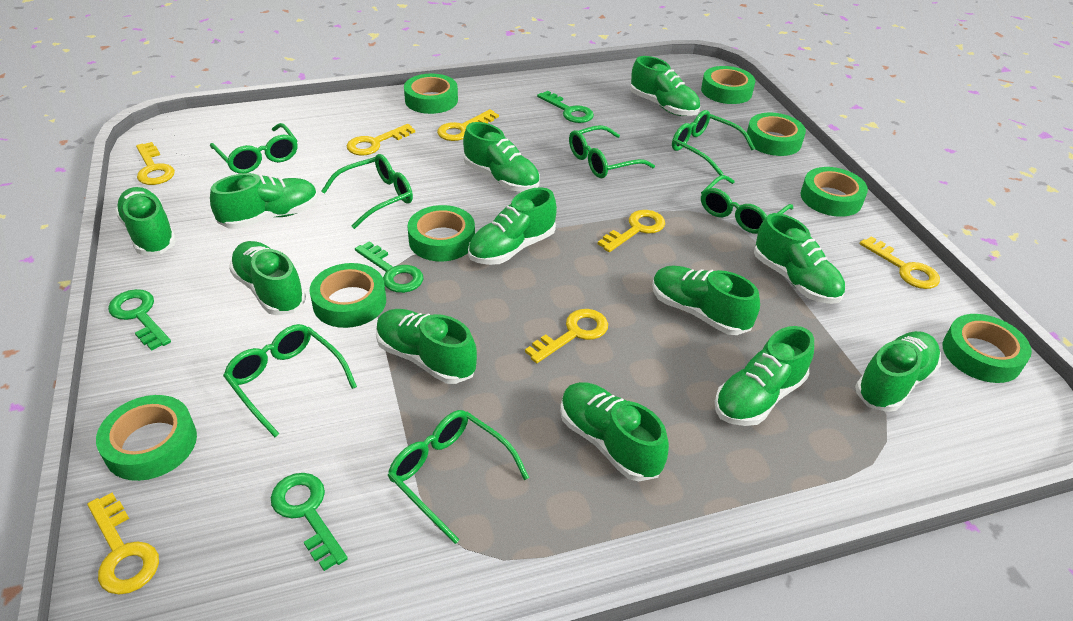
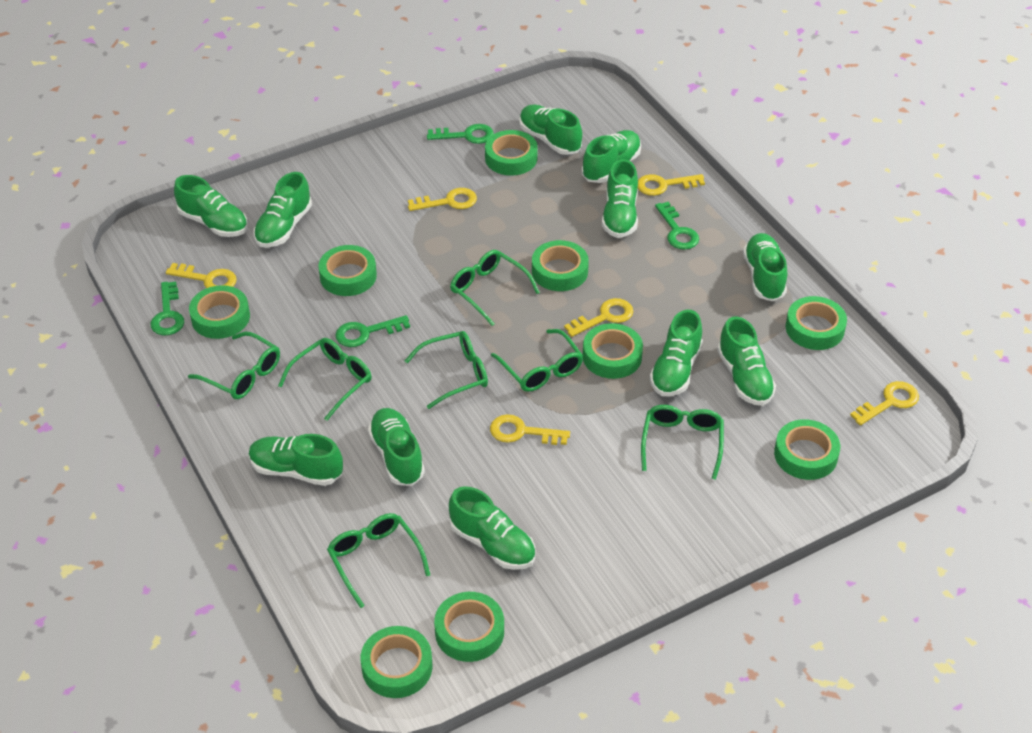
green shoe: [115,187,176,255] [210,173,318,229] [229,241,306,315] [376,309,477,384] [463,122,540,192] [468,187,557,265] [560,382,669,481] [630,56,700,116] [652,265,760,335] [715,326,814,426] [754,213,845,304] [855,331,941,412] = 12 -> [174,175,248,237] [249,434,343,486] [253,172,312,248] [368,408,425,486] [449,486,535,570] [519,105,582,155] [582,130,641,183] [602,159,638,238] [650,310,703,396] [717,317,776,406] [743,233,787,302] = 11
green tape: [96,395,197,481] [309,263,386,328] [404,74,458,114] [407,205,475,261] [701,66,755,104] [746,113,806,156] [801,167,868,217] [943,314,1032,383] = 8 -> [189,285,250,339] [318,245,377,296] [361,626,432,698] [434,592,504,662] [485,130,538,176] [532,240,589,291] [583,323,643,379] [774,419,840,480] [786,296,847,350] = 9
yellow key: [87,493,159,595] [136,142,175,185] [347,124,415,155] [437,109,499,141] [525,309,608,363] [598,210,665,252] [860,236,940,289] = 7 -> [166,263,237,288] [408,188,477,211] [490,414,570,445] [564,298,633,337] [638,174,705,196] [850,381,919,426] = 6

